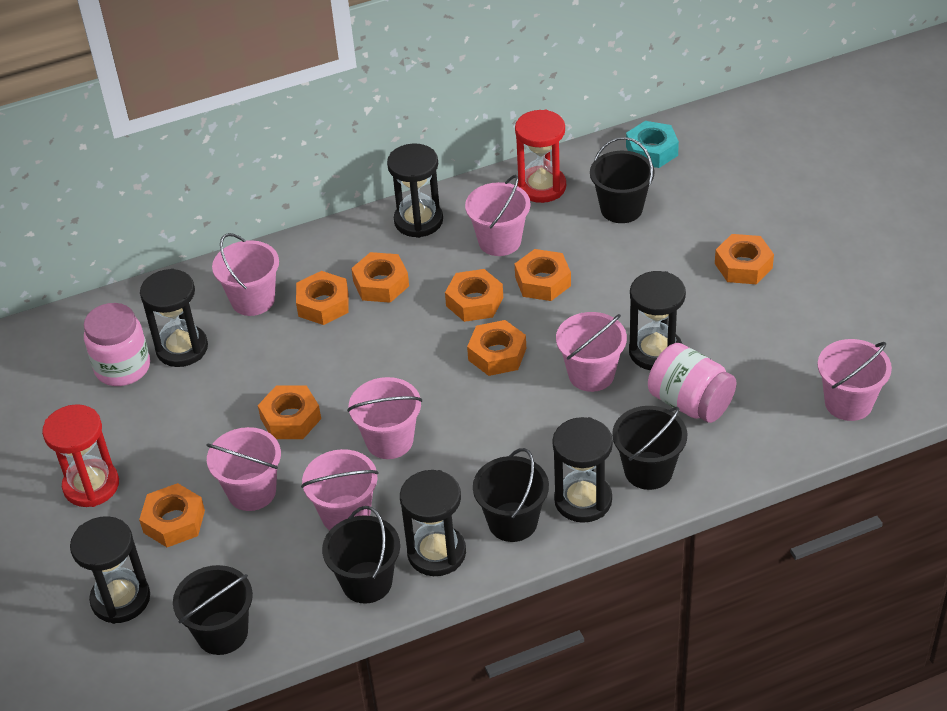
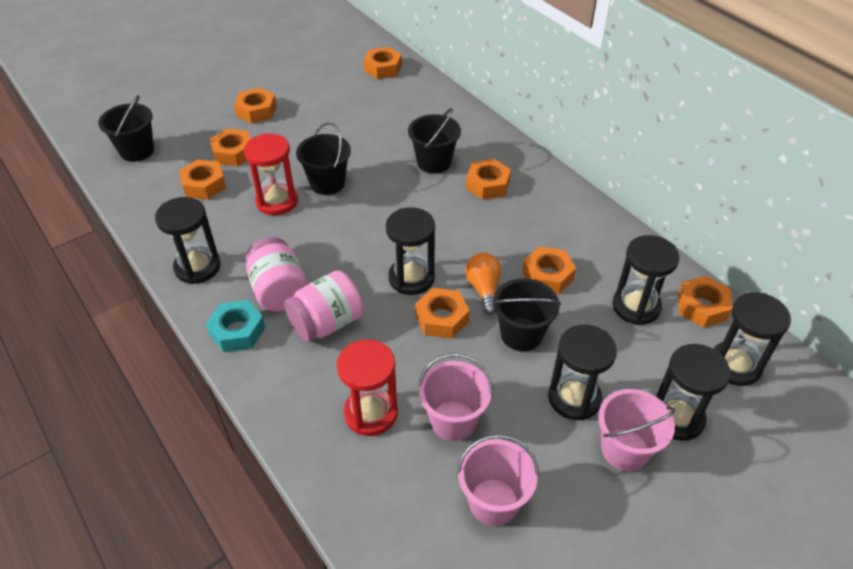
black bucket: [173,565,253,655] [322,506,400,604] [473,448,549,542] [590,137,655,223] [612,406,687,490] = 5 -> [98,95,154,162] [296,122,351,195] [408,108,461,174] [492,278,561,351] = 4
orange light bulb: none = 0 -> [465,253,501,315] = 1
pink bucket: [206,427,281,511] [212,233,279,316] [301,449,379,530] [347,377,422,459] [465,175,531,256] [556,312,627,392] [818,339,892,421] = 7 -> [418,353,493,441] [457,434,539,526] [598,389,675,471] = 3

